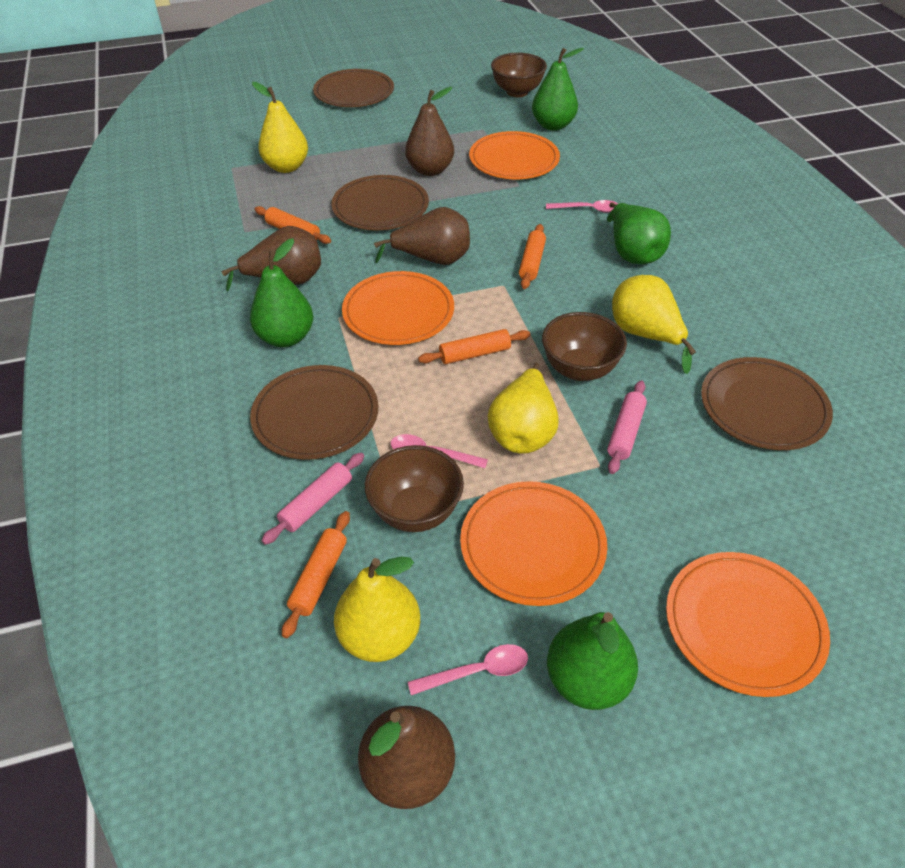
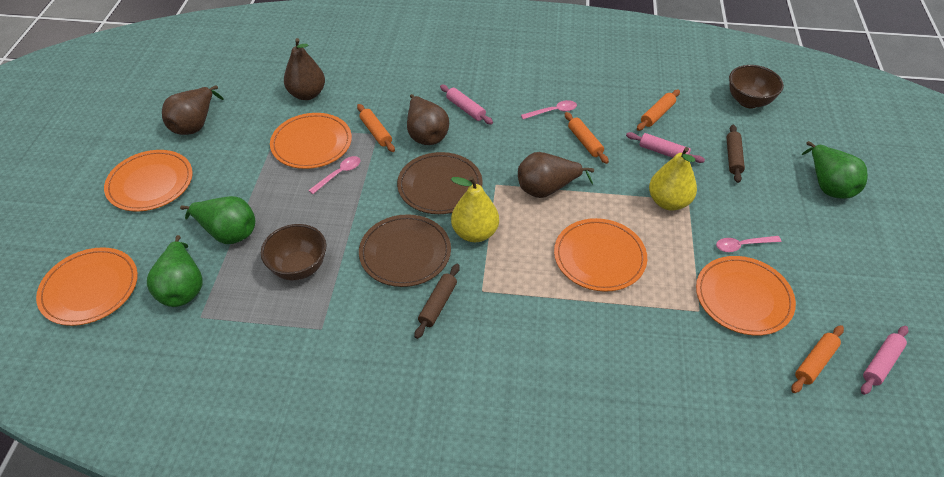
brown bowl: [365,445,464,532] [491,53,547,97] [542,312,627,381] = 3 -> [261,224,326,280] [729,65,784,108] = 2
brown plate: [250,365,378,460] [313,69,394,107] [331,175,429,230] [701,357,833,450] = 4 -> [359,214,451,287] [397,152,483,214] = 2
brown rolling pin: none = 0 -> [415,264,460,339] [727,125,745,183] = 2
green pear: [250,238,313,347] [532,48,584,131] [547,612,638,710] [607,202,671,264] = 4 -> [147,235,203,307] [180,196,255,244] [802,141,868,199] = 3
orange plate: [342,271,454,345] [460,481,607,606] [469,131,560,179] [666,552,830,697] = 4 -> [36,247,138,326] [104,150,193,211] [270,113,352,169] [554,218,647,292] [696,256,796,336] = 5
pink rolling pin: [262,453,364,545] [607,381,647,474] = 2 -> [440,85,493,125] [626,132,705,163] [861,326,908,395] = 3
yellow pear: [252,82,308,173] [334,557,420,662] [488,363,559,454] [612,275,696,374] = 4 -> [451,176,499,242] [649,147,697,211] = 2

